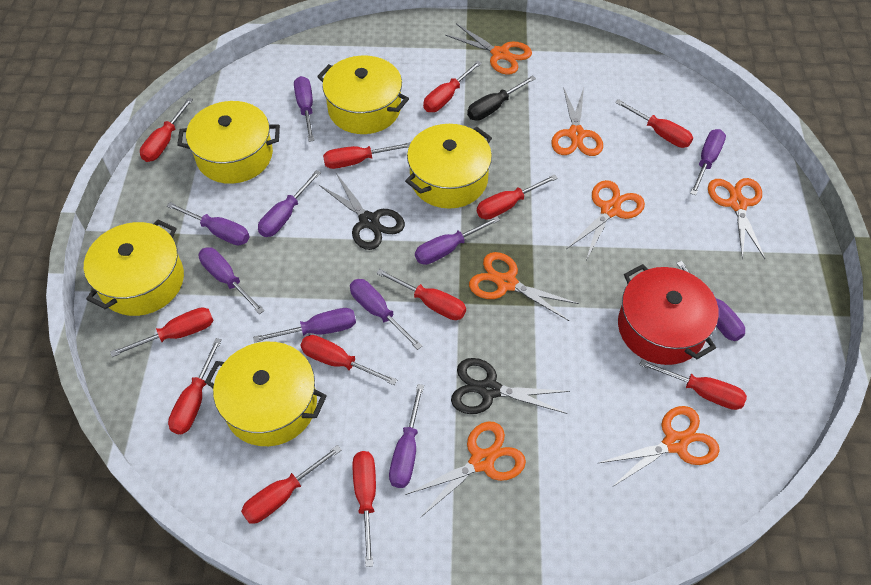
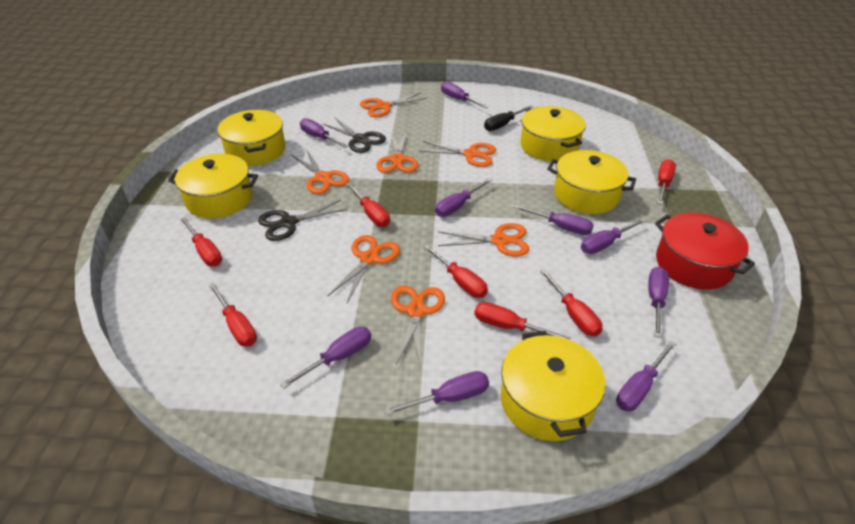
purple screwdriver: [167,202,249,245] [199,247,265,314] [253,308,356,343] [258,170,321,237] [294,76,314,142] [350,279,422,350] [389,384,424,488] [415,216,500,265] [676,261,745,341] [690,129,726,195] = 10 -> [280,326,371,389] [300,118,348,148] [384,371,489,416] [435,178,492,217] [441,82,488,108] [514,205,594,235] [581,218,646,254] [616,341,676,411] [648,267,669,338] = 9
red screwdriver: [110,307,214,357] [140,97,193,162] [168,338,222,434] [241,445,342,524] [300,335,397,385] [323,142,411,169] [353,451,376,567] [376,269,466,320] [423,61,482,112] [477,174,558,220] [615,99,693,148] [639,359,747,410] = 12 -> [180,218,222,266] [209,283,257,347] [346,182,390,227] [423,245,488,298] [474,302,571,340] [540,269,602,336] [657,159,676,204] = 7

